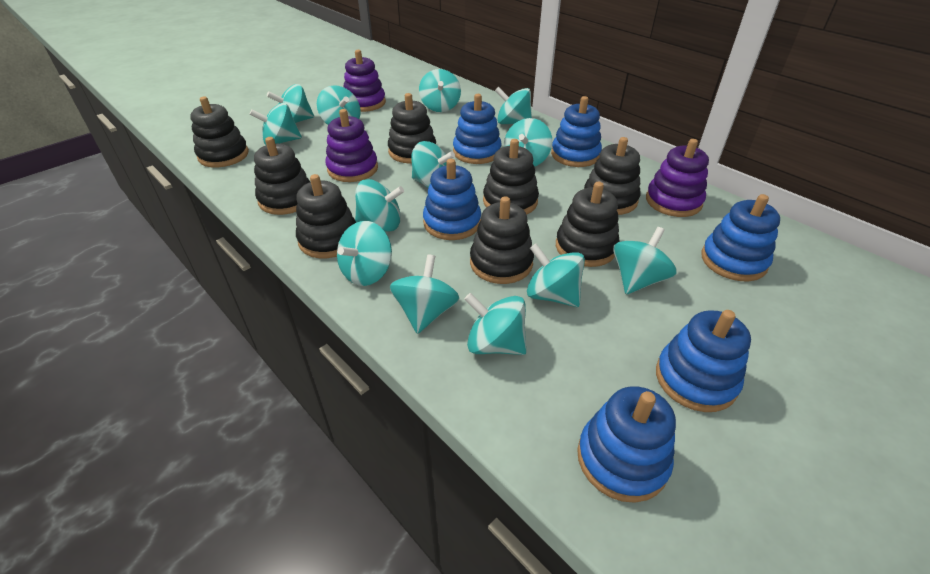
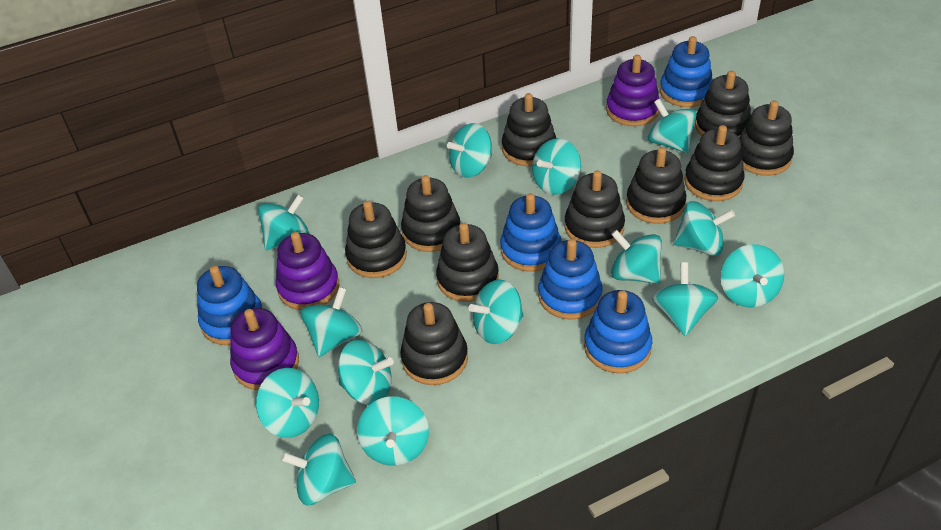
black stacking toy: [190,97,249,168] [254,137,310,215] [296,174,356,258] [388,93,436,163] [470,196,534,284] [483,139,539,215] [556,182,619,267] [584,137,641,215] = 8 -> [345,201,407,278] [400,302,468,385] [401,175,460,252] [436,223,499,302] [502,93,556,166] [564,170,625,248] [626,147,686,224] [684,125,745,201] [695,71,751,137] [739,101,794,176] = 10
blue stacking toy: [423,159,481,240] [453,94,501,164] [551,96,602,167] [577,386,676,503] [656,310,751,412] [701,194,780,281] = 6 -> [197,266,262,345] [500,193,561,272] [538,239,603,320] [584,290,652,374] [660,36,713,107] = 5
turquoise spinning top: [250,103,302,145] [267,84,314,123] [317,85,361,125] [337,221,392,286] [355,179,404,232] [390,254,460,334] [411,141,455,188] [419,69,461,112] [464,293,526,355] [495,87,532,124] [504,118,552,167] [527,244,585,307] [613,227,677,294] = 13 -> [256,368,319,438] [258,194,310,250] [281,434,356,505] [301,287,362,357] [338,340,394,405] [357,396,429,466] [447,123,492,178] [468,279,524,344] [532,138,581,195] [611,230,662,284] [648,99,697,153] [652,262,718,336] [673,201,735,256] [721,244,784,308] = 14

